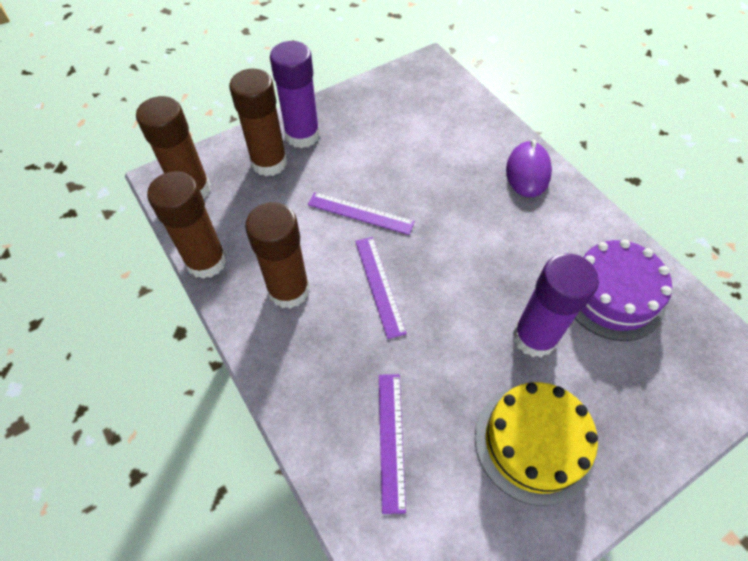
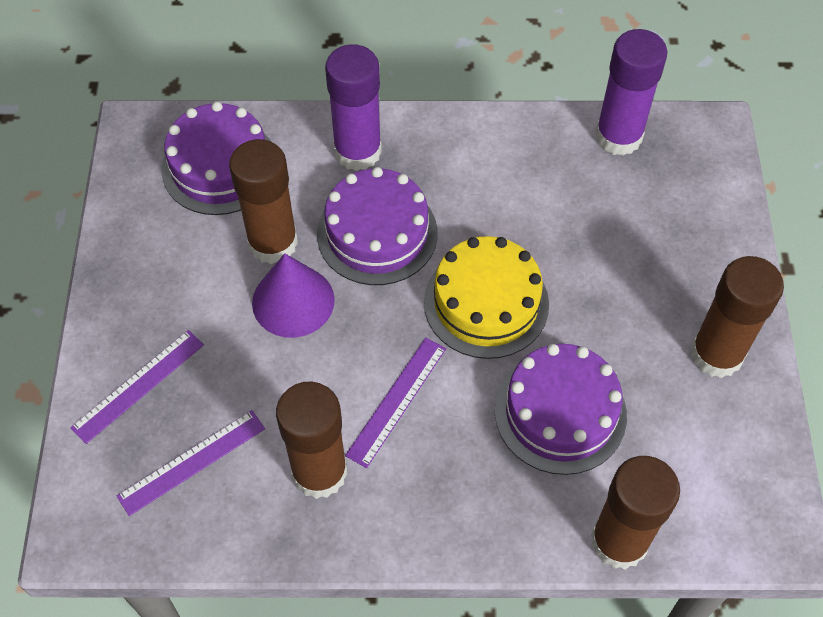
purple cake: [575,239,672,341] = 1 -> [162,102,272,215] [317,167,438,285] [495,344,627,475] = 3
purple cone: none = 0 -> [252,253,335,338] = 1
purple mouse: [506,140,552,197] = 1 -> none = 0

